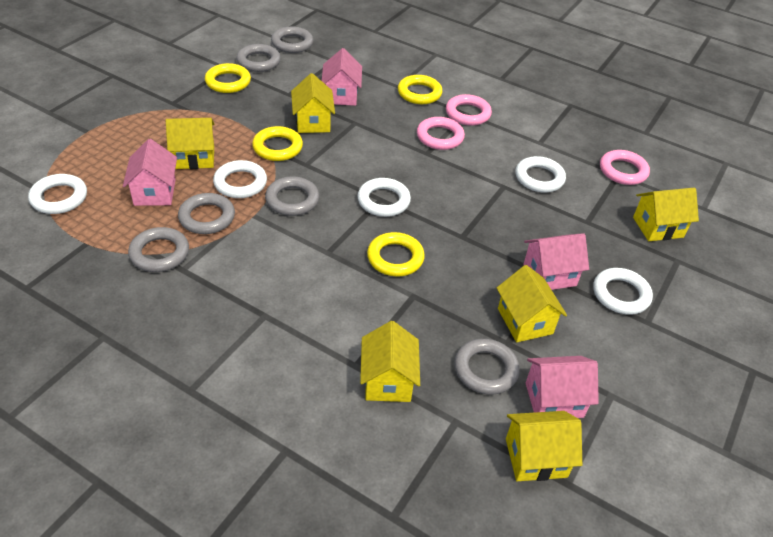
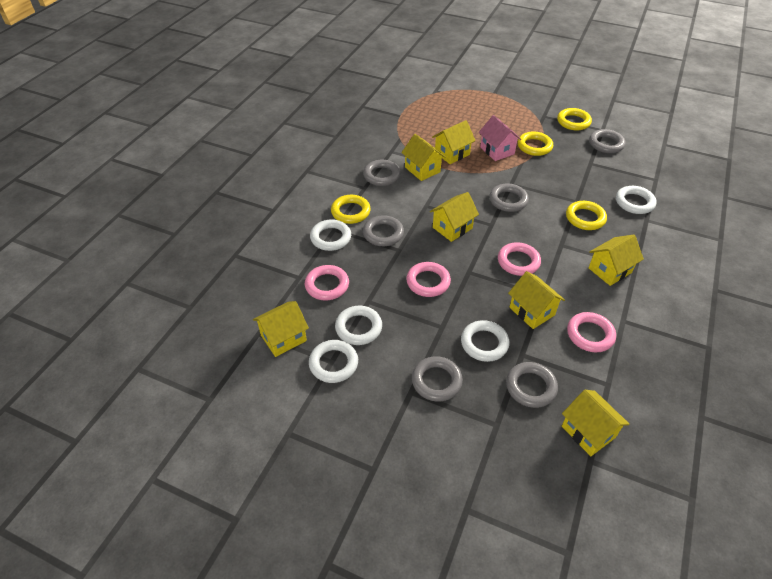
pink house: [123,139,177,206] [321,48,362,106] [524,233,589,290] [526,356,599,418] = 4 -> [479,115,521,161] = 1
pink ring: [417,117,465,150] [446,94,492,126] [600,150,650,185] = 3 -> [305,265,349,300] [406,262,451,297] [498,242,541,276] [567,312,616,352] = 4
yellow house: [166,118,215,169] [291,73,335,133] [360,321,420,402] [497,265,567,342] [506,411,582,481] [633,188,699,241] = 6 -> [253,301,309,357] [401,134,446,181] [430,192,479,242] [432,120,475,164] [508,271,565,329] [562,390,630,456] [589,234,644,286] = 7

